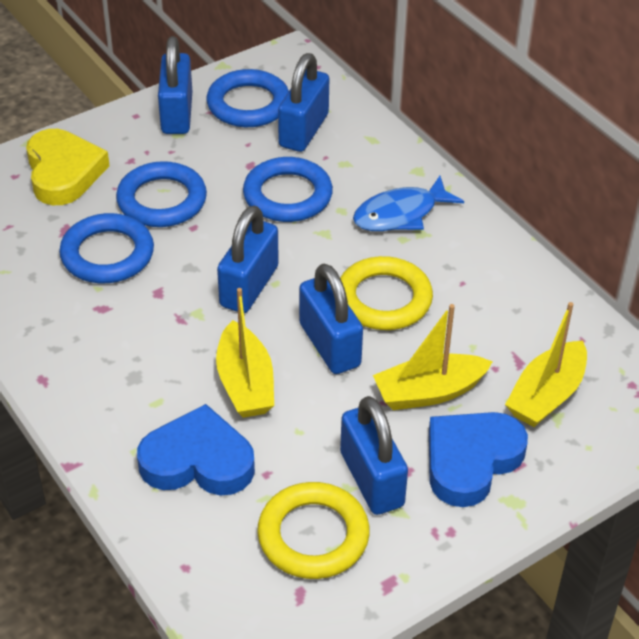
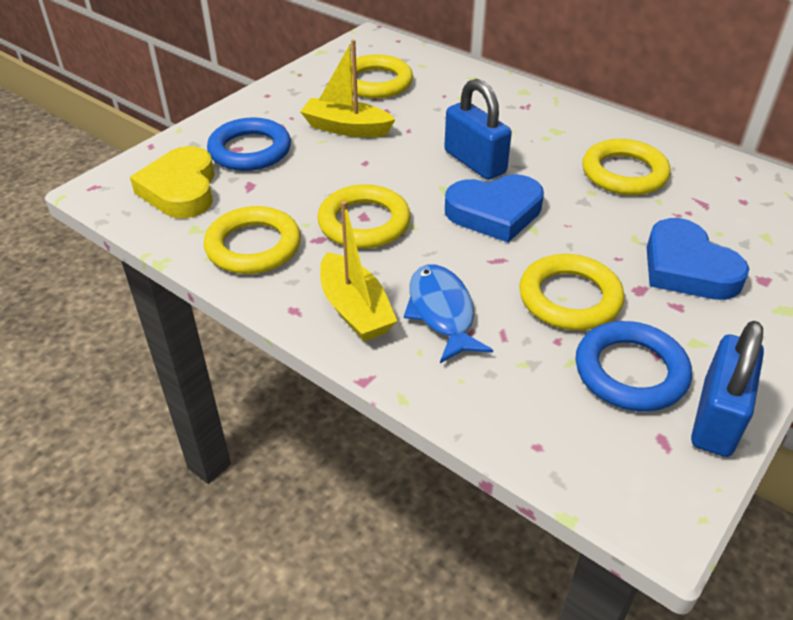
blue padlock: [158,36,192,134] [217,206,279,313] [278,53,329,152] [299,264,363,374] [340,396,408,515] = 5 -> [444,79,512,180] [691,321,764,457] = 2
blue ring: [59,213,154,283] [116,161,207,227] [207,69,289,127] [243,157,333,222] = 4 -> [207,118,291,171] [576,321,692,411] = 2
yellow boat: [216,288,274,418] [373,304,493,410] [505,302,587,427] = 3 -> [300,39,396,137] [320,201,397,342] = 2
yellow ring: [257,482,370,579] [340,256,433,330] = 2 -> [204,206,301,274] [317,184,411,249] [351,54,413,99] [519,254,624,330] [582,139,670,195] = 5

